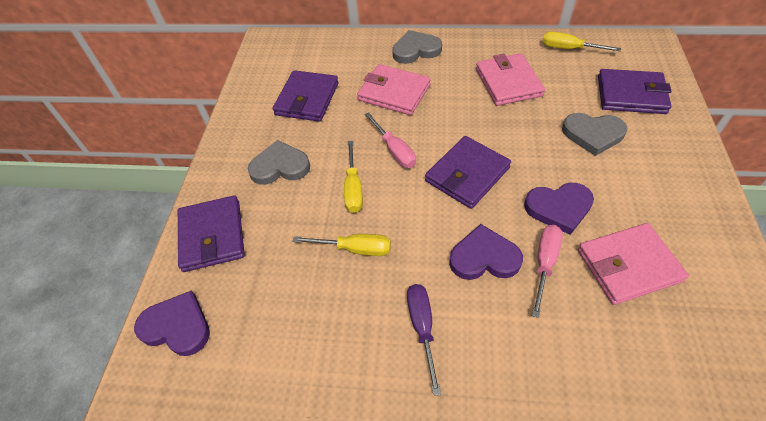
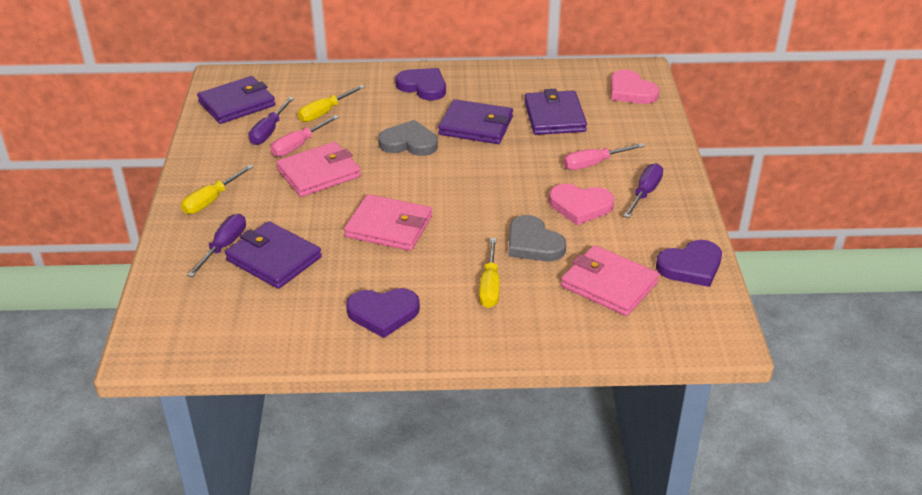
grey heart: [248,140,310,185] [392,30,442,64] [562,113,628,156] = 3 -> [378,120,438,156] [508,215,566,261] = 2
pink heart: none = 0 -> [549,184,614,225] [611,70,659,104] = 2
purple screwdriver: [407,284,441,396] = 1 -> [187,214,246,277] [249,97,294,145] [624,163,663,218] = 3

